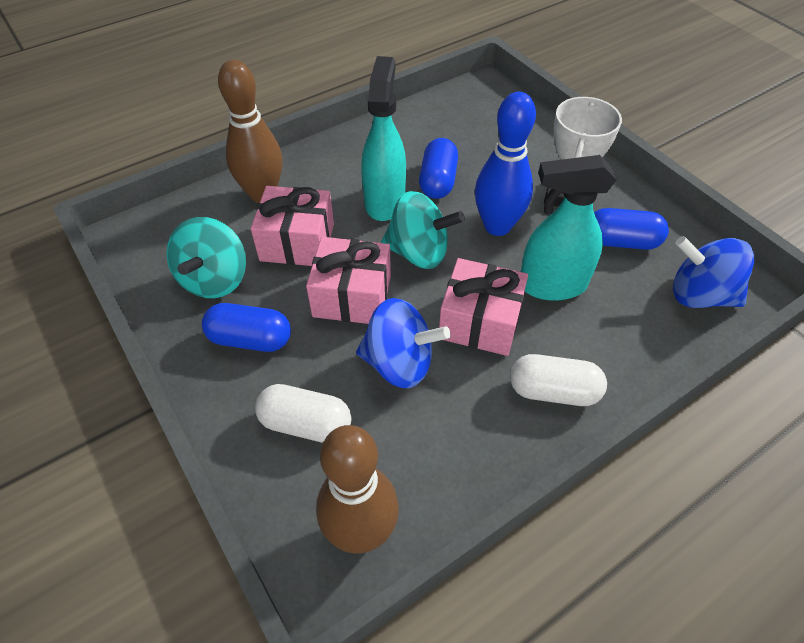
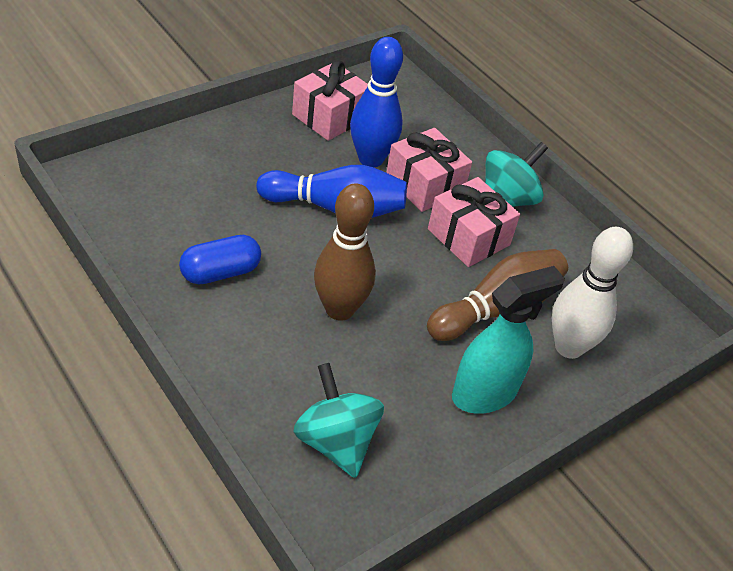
blue bowling pin: [475,92,536,236] = 1 -> [256,165,407,218] [350,37,403,167] = 2
blue capsule: [202,303,291,352] [419,138,458,199] [594,208,669,250] = 3 -> [179,235,261,284] = 1
blue spinning top: [356,298,451,388] [673,236,755,308] = 2 -> none = 0
turquoise spray bottle: [361,56,406,221] [521,155,616,301] = 2 -> [452,266,565,414] = 1
white bowling pin: none = 0 -> [552,227,633,359] = 1
white capsule: [255,384,352,443] [510,354,607,406] = 2 -> none = 0
white trophy: [544,97,622,207] = 1 -> none = 0

